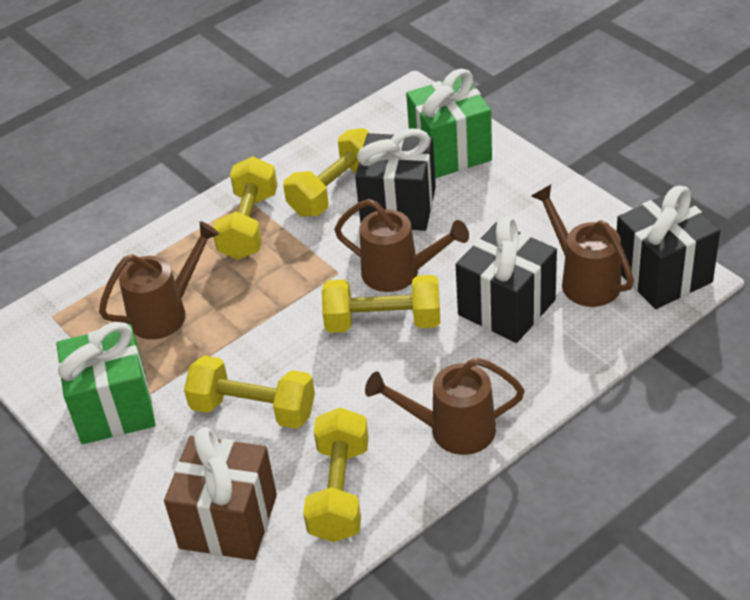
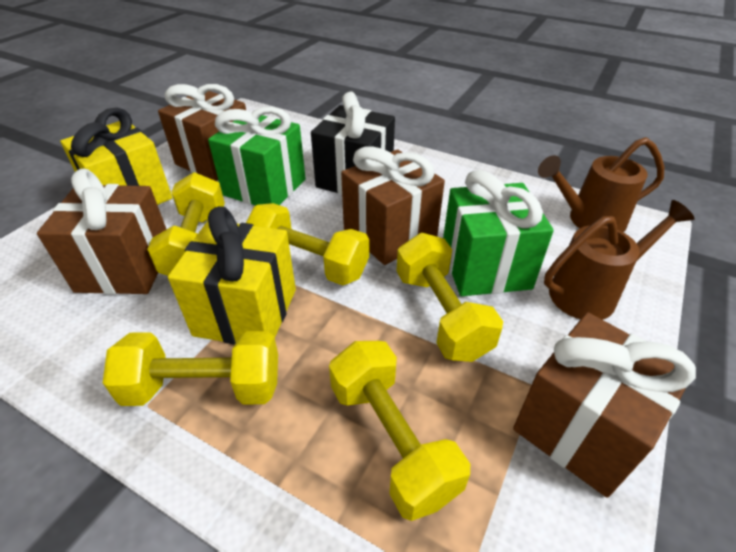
black gift: [355,129,436,231] [456,216,557,343] [617,186,720,309] = 3 -> [311,91,395,195] = 1
brown gift: [164,427,277,560] = 1 -> [37,169,167,294] [158,84,246,181] [341,146,445,265] [513,312,696,498] = 4
brown watering can: [99,221,220,339] [334,199,469,292] [365,358,525,455] [531,185,634,307] = 4 -> [538,137,664,232] [544,200,694,320] = 2
yellow gift: none = 0 -> [60,108,173,205] [168,206,296,345] = 2

